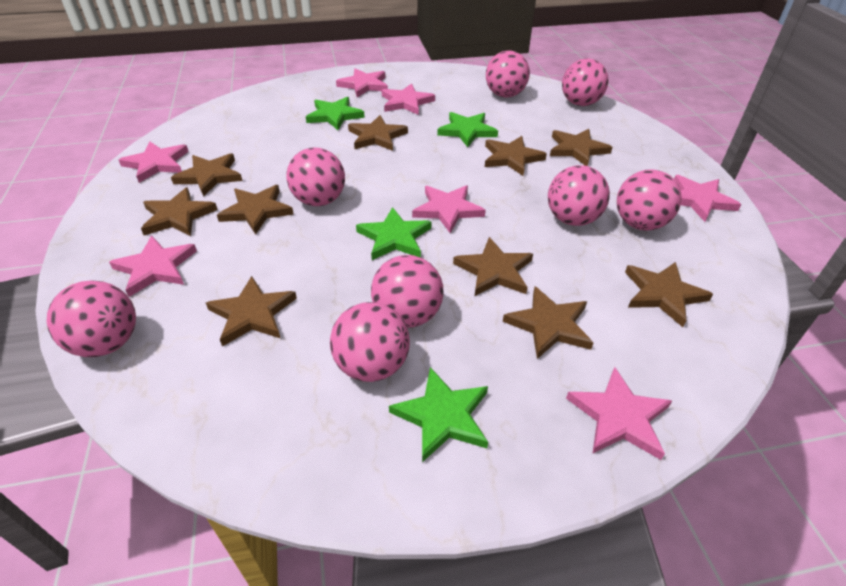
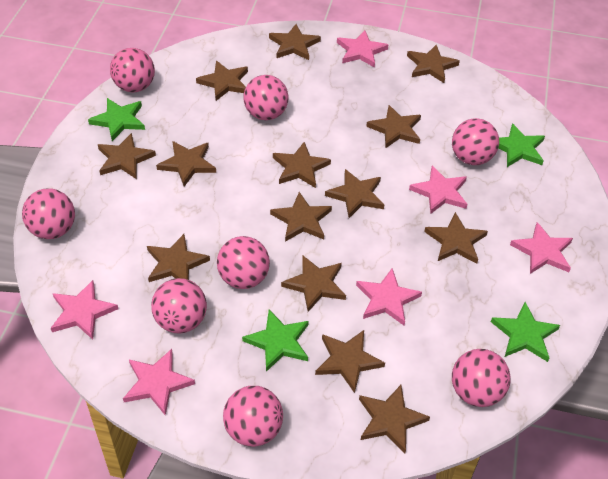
brown star: [141,187,218,236] [171,153,243,197] [206,276,297,346] [217,185,294,234] [348,115,408,151] [453,237,533,296] [485,136,547,176] [503,287,593,359] [550,129,612,166] [625,262,713,327] = 10 -> [98,133,156,179] [147,234,210,282] [156,141,216,187] [196,61,248,101] [269,24,321,60] [270,192,332,242] [273,142,331,188] [281,256,346,312] [315,330,385,393] [325,169,384,218] [359,385,430,454] [366,105,421,148] [407,44,460,83] [424,212,488,264] = 14
pink star: [109,236,197,297] [119,142,189,183] [336,68,388,97] [382,84,435,115] [412,185,486,233] [566,367,672,460] [674,175,741,222] = 7 -> [51,280,118,339] [123,349,195,415] [337,30,388,68] [356,268,422,325] [409,166,468,214] [510,222,573,274] = 6

